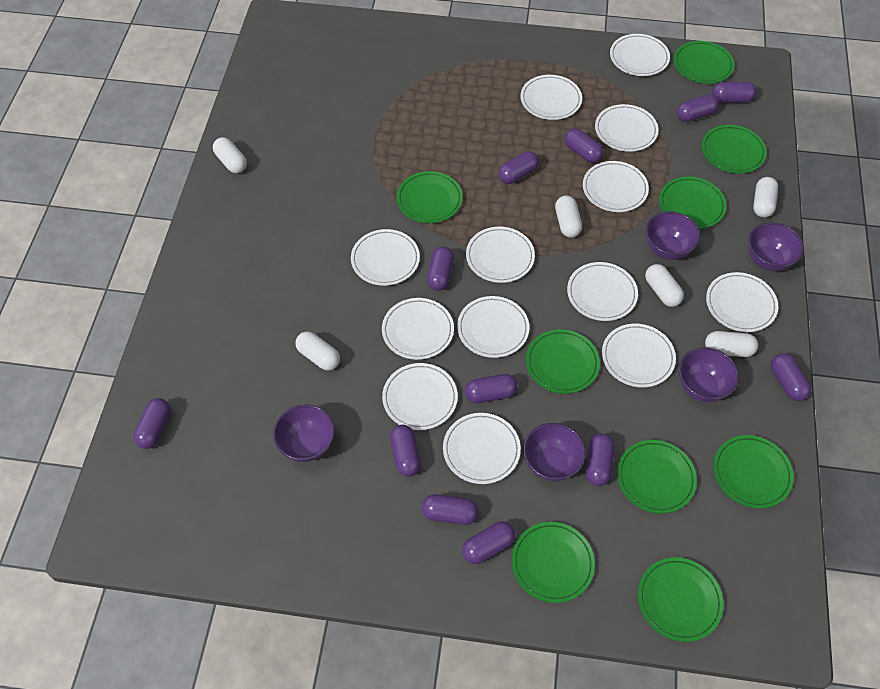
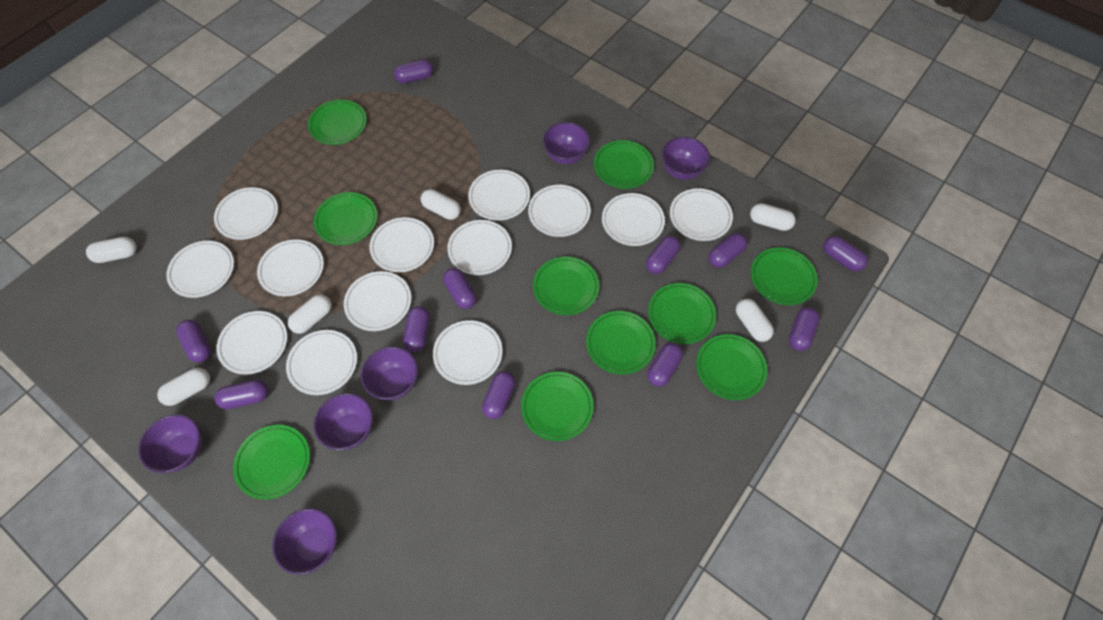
green plate: [396,171,463,223] [512,522,595,603] [526,329,600,394] [617,440,697,514] [638,557,724,642] [659,176,726,229] [674,41,734,84] [702,125,767,174] [713,435,794,509] = 9 -> [233,425,310,500] [308,100,367,145] [314,192,377,245] [521,372,594,441] [533,257,599,315] [586,311,655,374] [594,140,654,189] [648,283,716,344] [696,334,767,400] [751,247,818,305] = 10
purple bowl: [273,404,335,462] [523,423,586,482] [646,211,700,260] [679,348,739,402] [748,222,804,271] = 5 -> [138,414,202,473] [272,508,337,575] [314,393,373,450] [361,346,418,400] [543,122,590,164] [662,137,710,180] = 6
purple capsule: [133,398,171,449] [390,425,421,477] [422,494,479,525] [427,247,454,291] [462,521,515,564] [465,374,517,403] [498,151,539,184] [564,128,604,163] [586,434,615,486] [677,94,718,122] [712,82,757,103] [771,353,811,401] = 12 -> [176,320,211,362] [215,379,268,409] [394,59,433,84] [403,306,430,352] [443,268,476,309] [482,371,516,419] [646,236,681,274] [647,342,683,387] [709,233,747,268] [789,307,820,351] [823,236,868,271] = 11

